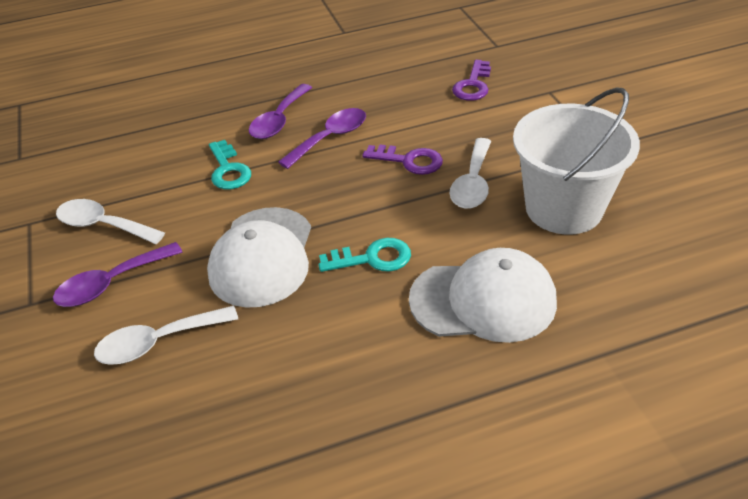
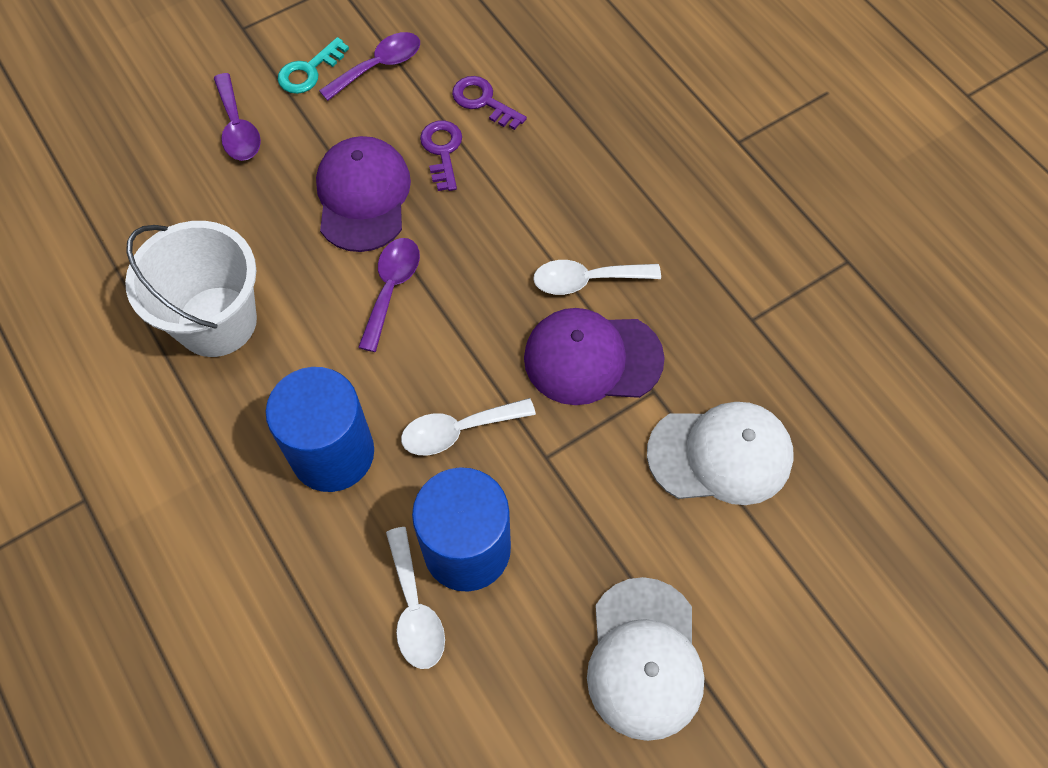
blue cylinder: none = 0 -> [266,367,374,492] [412,467,511,592] = 2
purple cap: none = 0 -> [316,136,411,252] [524,308,665,405] = 2
turquoise key: [209,140,251,189] [319,238,411,272] = 2 -> [278,37,349,94] = 1

